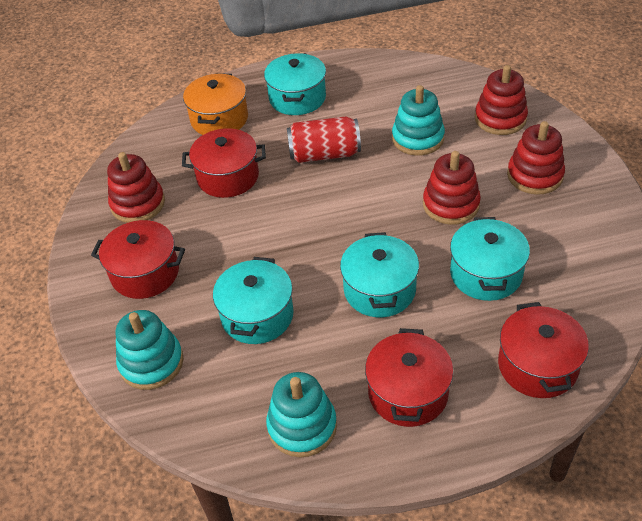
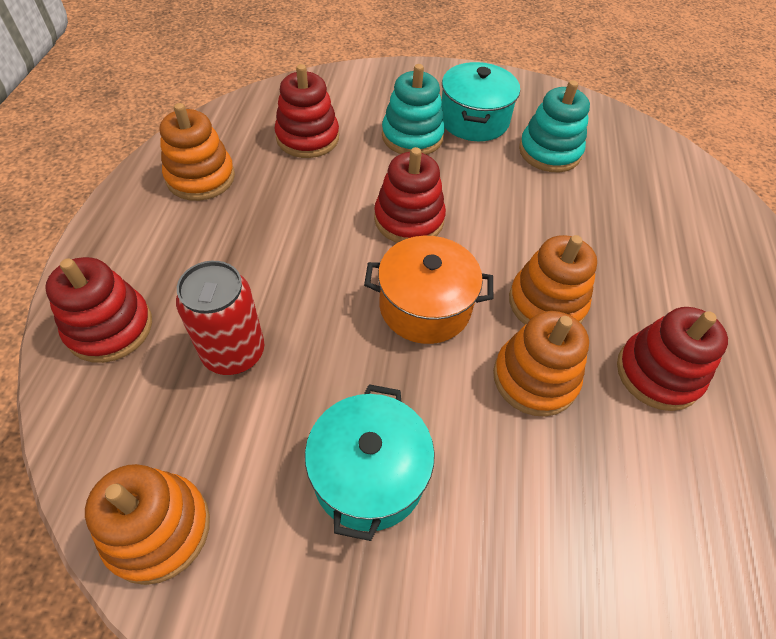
orange stacking toy: none = 0 -> [85,464,210,585] [160,103,235,201] [493,311,589,417] [509,235,597,325] = 4
red pot: [91,220,185,299] [182,128,266,198] [365,328,454,427] [498,302,589,398] = 4 -> none = 0
turquoise pot: [213,257,294,344] [264,53,326,115] [340,232,419,317] [450,217,530,301] = 4 -> [305,384,435,541] [441,62,520,141] = 2
turquoise stacking toy: [116,310,183,390] [266,372,337,457] [392,85,445,155] = 3 -> [382,64,445,155] [519,80,590,172] = 2

